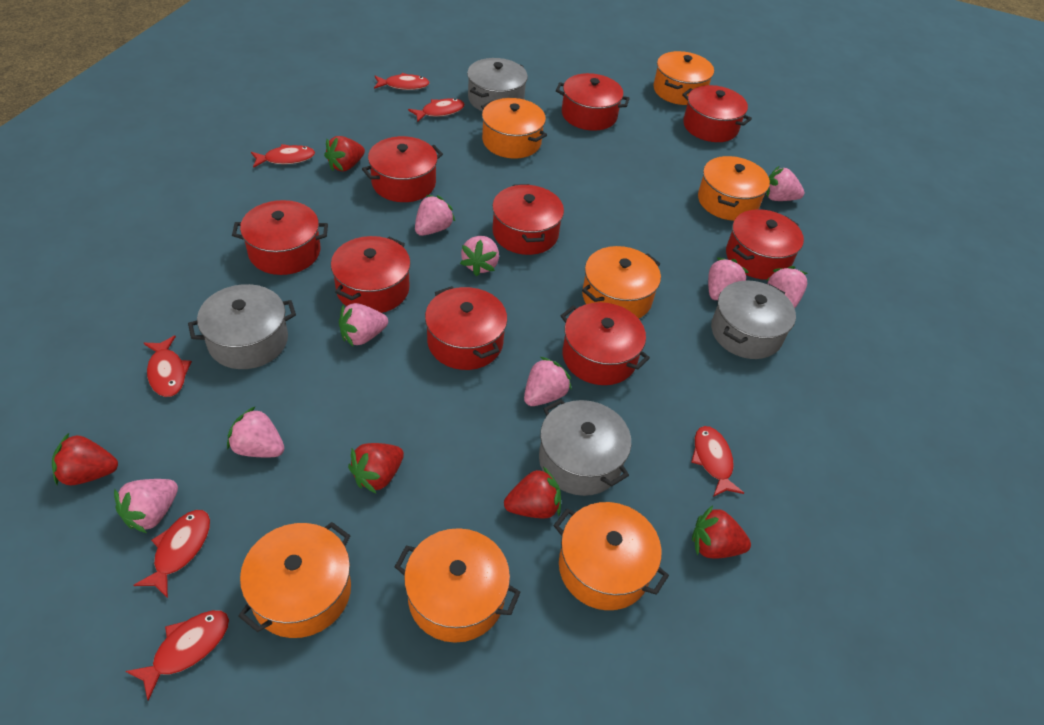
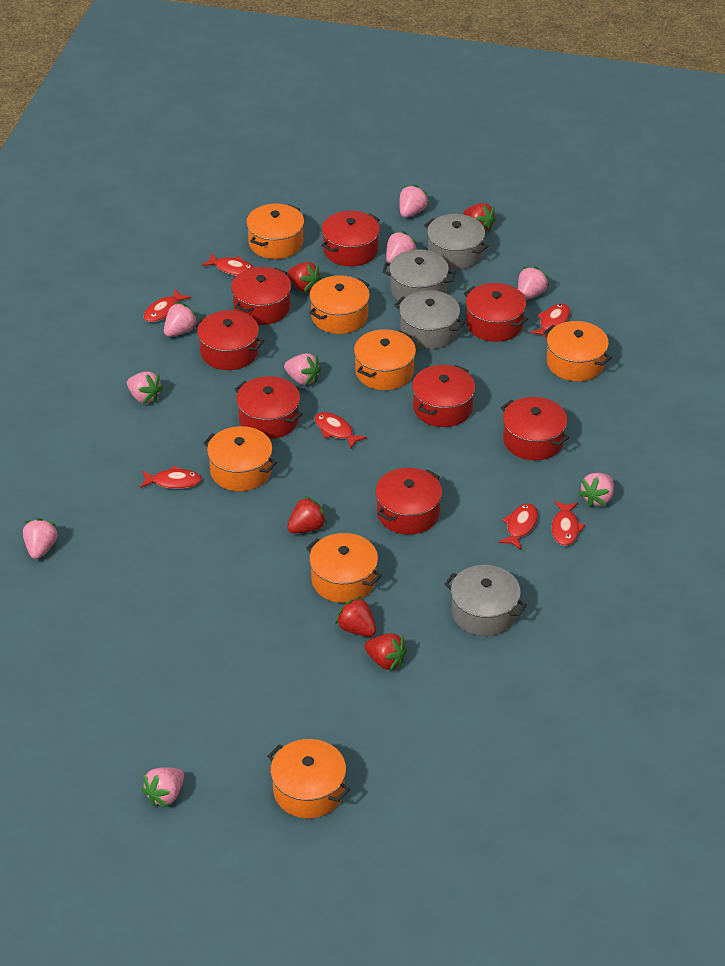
red pot: [232,200,328,275] [331,236,411,313] [362,136,443,202] [425,286,507,370] [492,184,564,255] [556,73,630,131] [561,302,650,385] [682,85,752,142] [726,209,804,280] = 9 -> [193,310,264,370] [231,267,291,325] [235,376,303,439] [321,211,380,266] [375,468,442,535] [412,365,475,427] [464,283,528,342] [501,397,569,461] = 8

